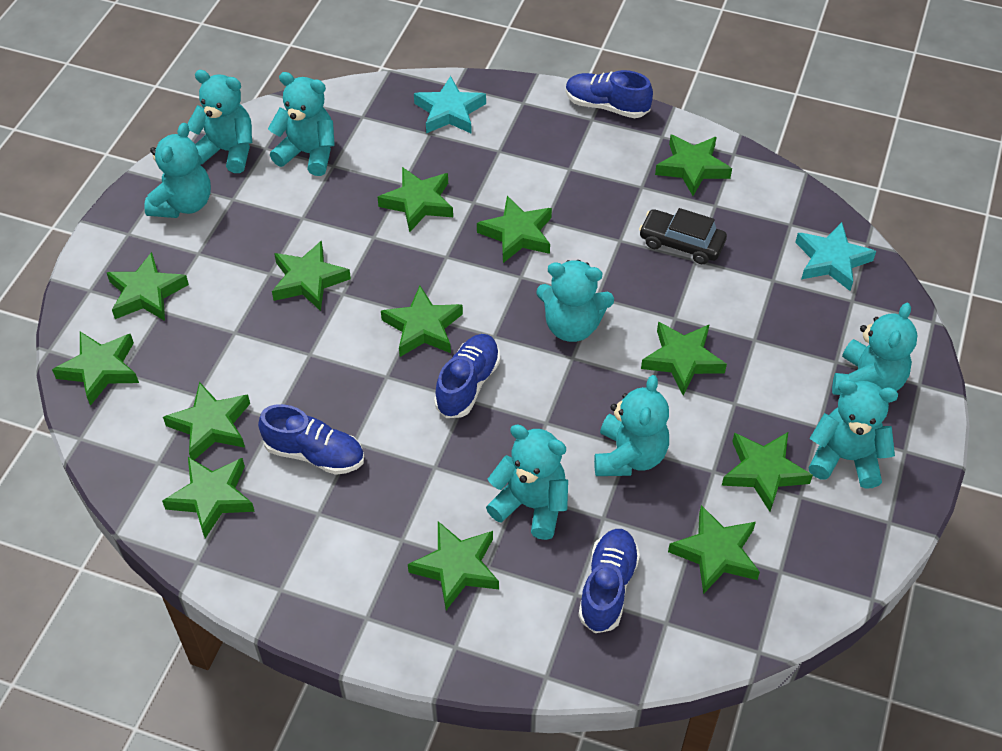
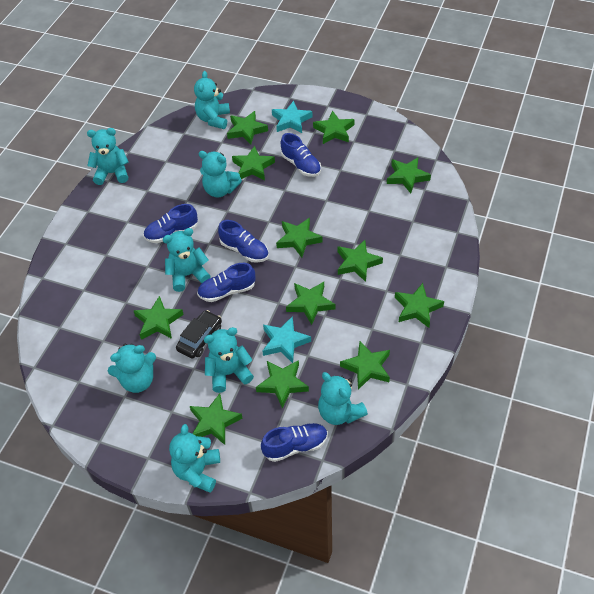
blue shoe: [258,404,364,475] [434,334,500,418] [566,70,653,118] [578,529,640,633] = 4 -> [143,204,198,243] [197,263,255,302] [218,220,269,263] [261,423,328,462] [281,133,321,177] = 5
green star: [52,332,139,406] [106,252,189,321] [162,457,255,538] [163,382,250,460] [272,240,351,311] [378,167,453,232] [381,286,463,357] [408,521,499,610] [477,196,552,263] [641,322,727,395] [655,135,732,196] [668,505,760,594] [722,432,813,512] = 13 -> [134,296,184,340] [190,394,243,445] [227,111,268,145] [232,146,275,180] [256,360,309,408] [276,218,323,258] [286,282,335,325] [313,111,354,144] [338,240,383,282] [340,341,390,390] [387,157,431,193] [395,283,444,328] = 12

